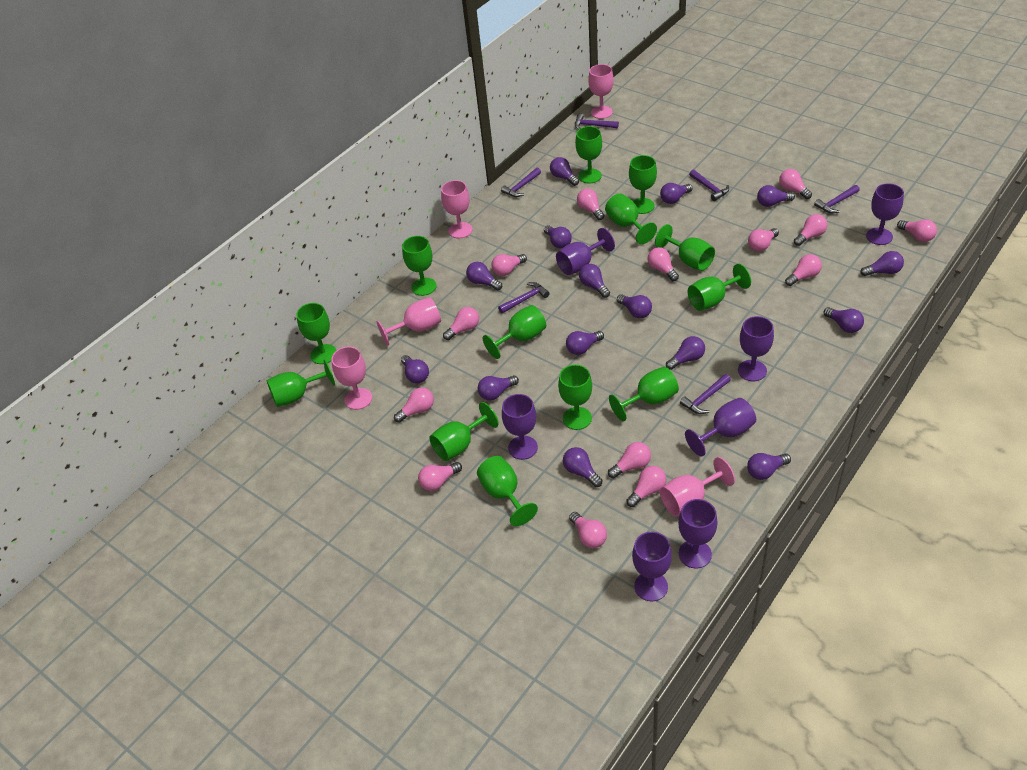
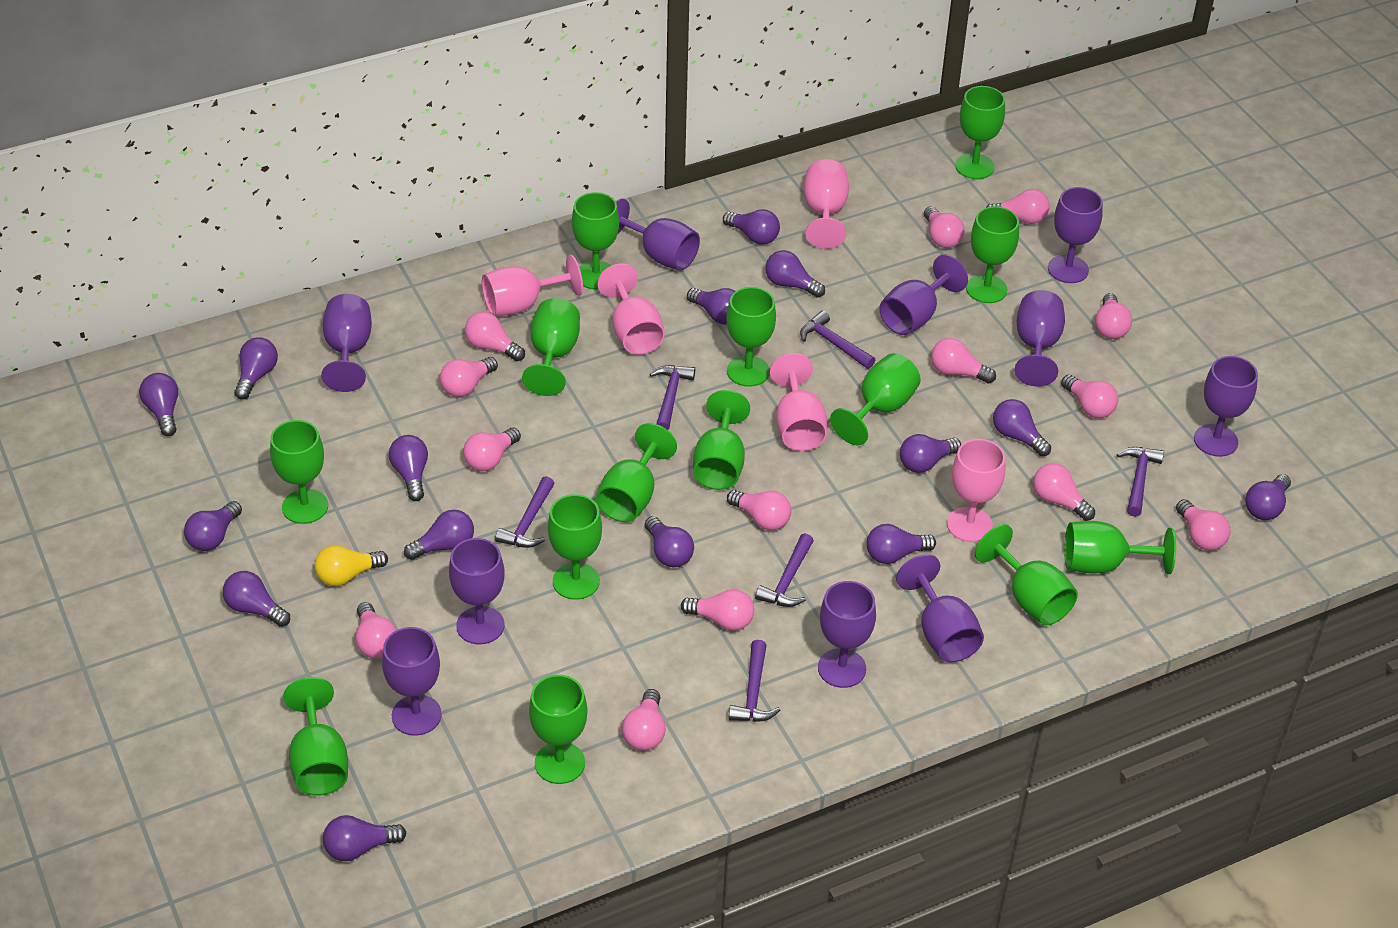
green goblet: [267,359,335,407] [296,303,337,364] [402,236,437,296] [429,402,499,461] [477,456,538,526] [483,305,546,359] [558,365,592,430] [575,126,602,184] [605,193,657,244] [609,367,679,421] [629,155,657,214] [655,224,715,271] [687,264,751,311] = 13 -> [270,420,328,524] [283,677,348,796] [522,298,580,396] [529,675,587,784] [548,494,602,600] [572,192,619,290] [596,423,677,522] [693,390,750,490] [726,287,776,387] [830,353,921,445] [955,86,1005,179] [966,206,1019,303] [975,524,1078,626] [1064,521,1176,574] = 14
purple goblet: [502,394,538,460] [556,228,615,275] [632,532,672,601] [678,499,718,568] [685,398,756,457] [738,316,774,381] [866,183,904,245] = 7 -> [321,294,372,392] [382,627,442,736] [449,538,505,644] [616,199,700,270] [818,581,876,688] [879,254,968,335] [896,554,984,663] [1015,290,1065,387] [1048,187,1103,283] [1194,356,1258,457] = 10
yellow light bulb: none = 0 -> [315,545,388,586] = 1

